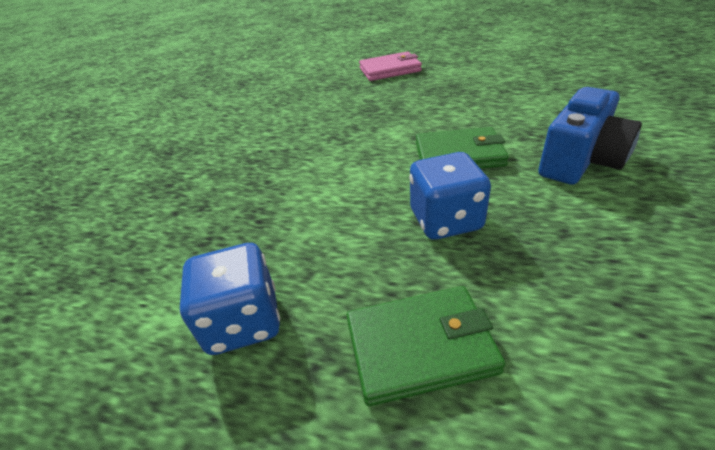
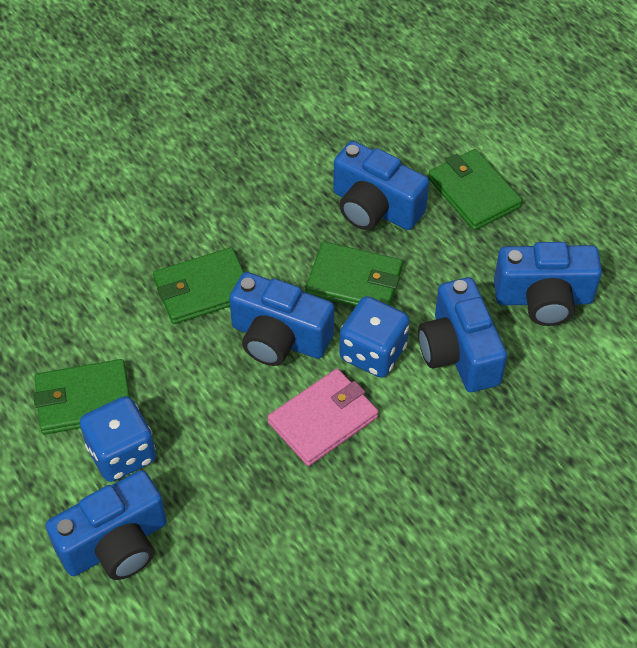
blue camera: [538,87,642,185] = 1 -> [46,470,167,580] [229,272,334,366] [333,141,429,230] [418,277,507,392] [494,242,602,326] = 5
green wallet: [346,286,505,406] [416,127,509,169] = 2 -> [33,359,130,435] [153,247,244,324] [305,242,403,307] [428,149,522,230] = 4

